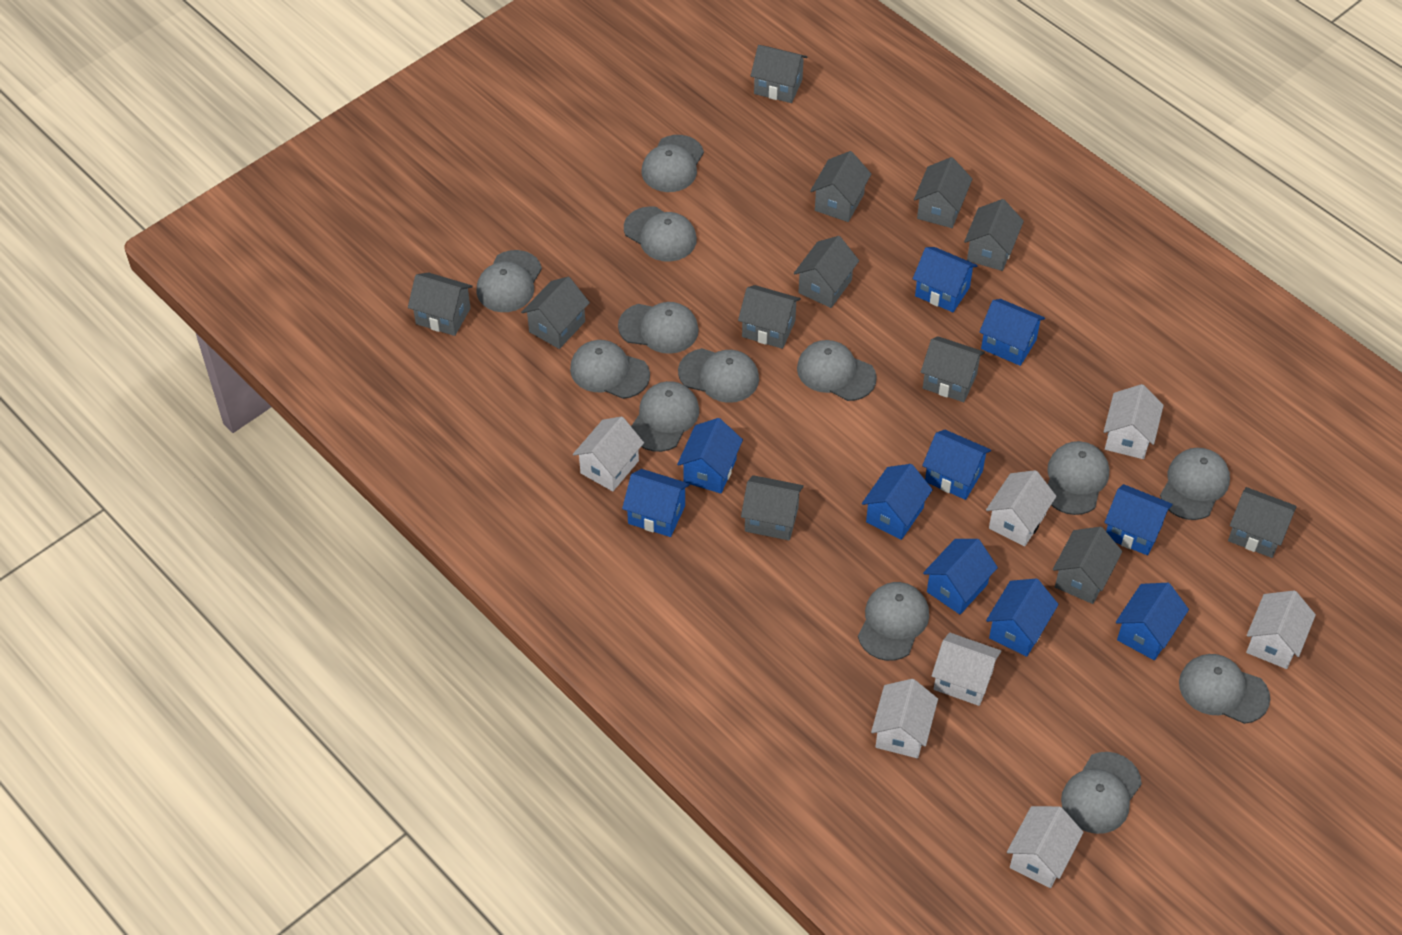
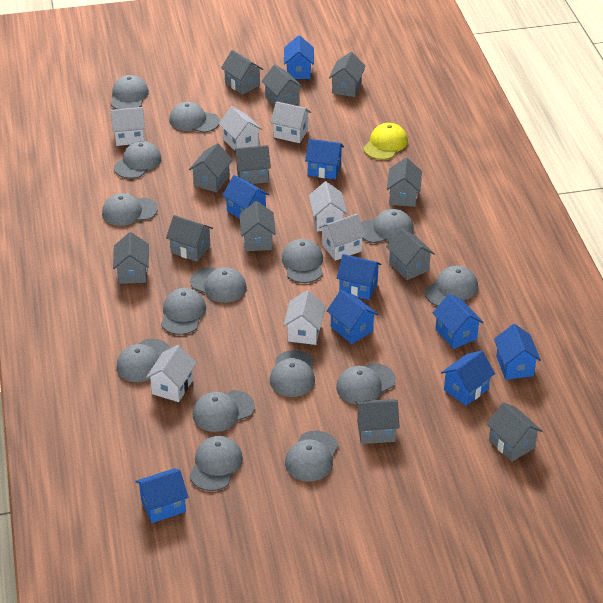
blue house: [622,469,690,537] [677,418,743,494] [862,464,933,540] [913,247,978,312] [922,430,991,500] [923,539,998,615] [979,299,1045,366] [986,579,1059,657] [1104,484,1173,555] [1116,583,1189,660] = 10 -> [135,468,188,523] [222,175,270,219] [284,35,314,79] [305,139,344,180] [327,290,378,344] [337,254,382,300] [433,294,484,349] [441,351,495,406] [494,324,541,380] = 9
grey cap: [477,250,542,312] [570,340,650,399] [618,302,699,354] [624,206,697,262] [631,381,699,452] [642,135,704,192] [678,348,759,403] [797,340,877,401] [858,582,929,661] [1047,441,1109,515] [1061,752,1142,834] [1160,448,1230,520] [1179,654,1270,724] = 13 -> [102,193,158,226] [111,75,149,109] [114,141,161,179] [116,339,171,382] [161,288,206,335] [169,102,220,133] [189,436,243,491] [190,267,247,303] [193,390,255,432] [270,350,315,397] [282,239,323,283] [285,431,339,481] [336,363,396,405] [361,209,414,243] [425,266,478,306] = 15
yellow cap: none = 0 -> [363,123,408,160] = 1

